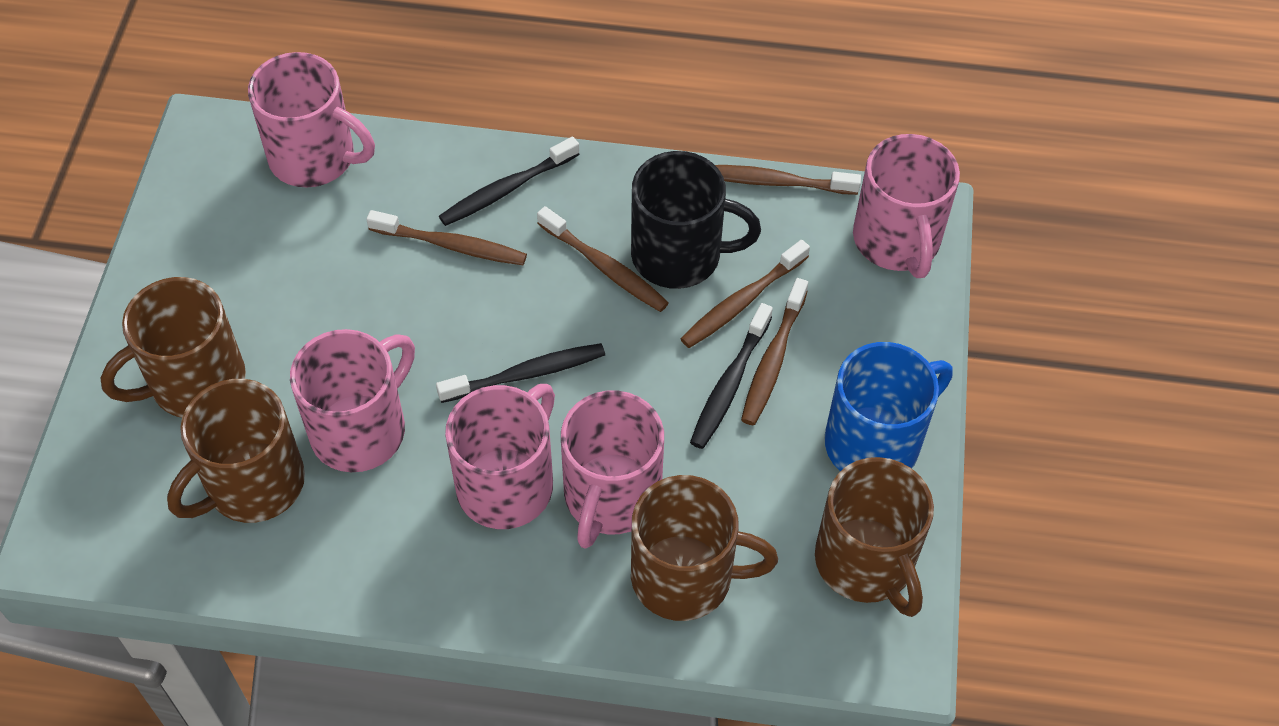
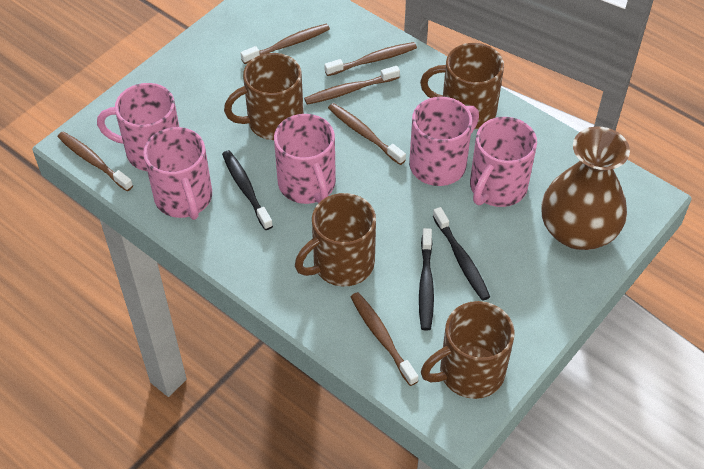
black mug: [631,151,761,289] = 1 -> none = 0
blue mug: [824,342,953,471] = 1 -> none = 0
brown toothbrush: [366,210,527,265] [537,206,669,312] [680,240,810,348] [715,165,861,195] [741,278,808,425] = 5 -> [58,131,133,191] [241,24,330,64] [304,66,400,105] [324,42,417,76] [328,103,406,165] [351,292,418,386] = 6
brown vase: none = 0 -> [541,127,630,250] = 1

